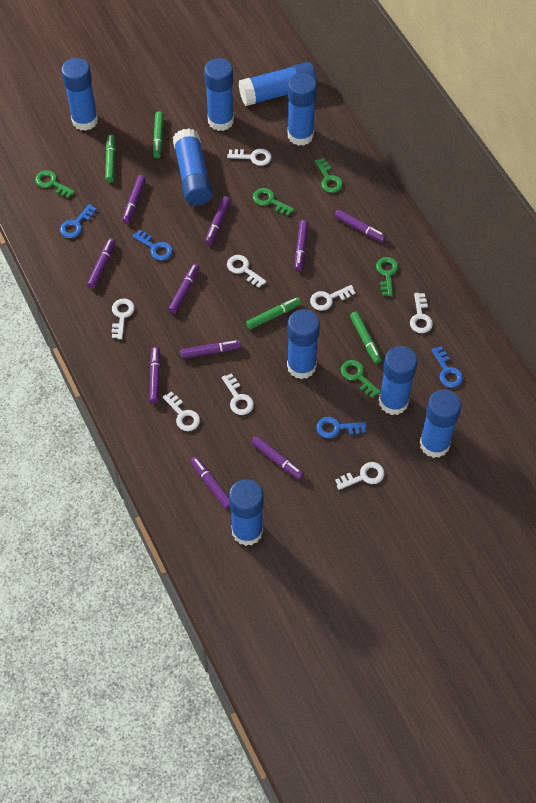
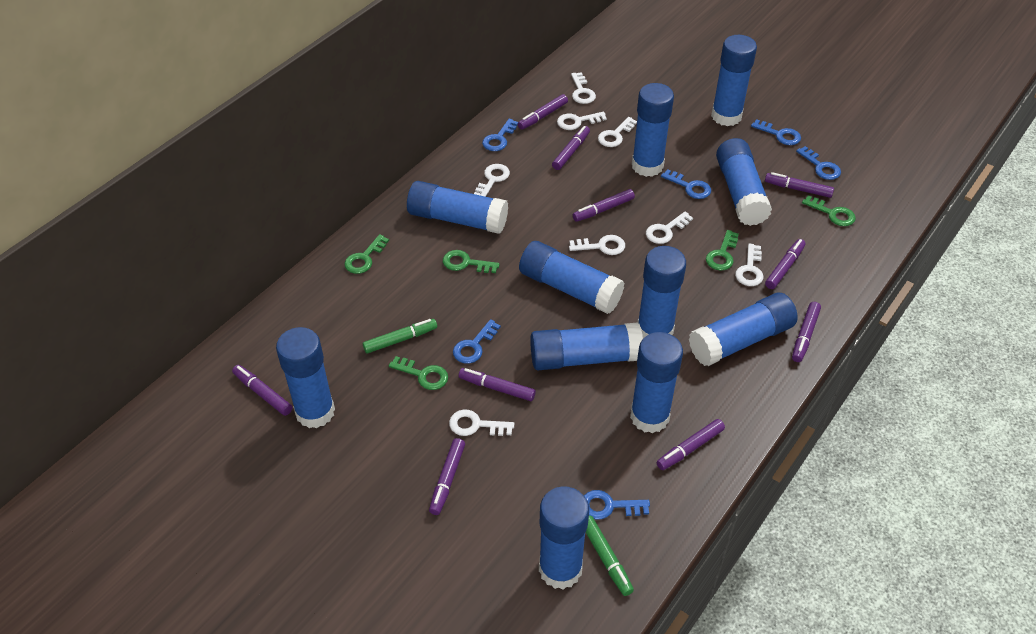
blue glue stick: [61,58,98,131] [173,128,213,206] [204,58,234,131] [229,479,264,546] [239,62,317,106] [287,309,320,379] [288,73,317,146] [379,346,418,415] [419,389,462,458] = 9 -> [276,327,335,428] [407,181,508,234] [519,241,625,314] [530,322,643,370] [539,486,589,589] [630,332,683,433] [632,83,674,177] [638,246,686,339] [689,293,798,366] [711,35,757,126] [716,138,772,226] = 11
blue key: [60,204,97,238] [132,230,173,261] [316,417,366,438] [431,346,463,388] = 4 -> [453,319,501,364] [482,119,518,151] [584,490,650,519] [661,169,711,199] [751,119,801,145] [796,146,841,180] = 6
green marker: [105,134,115,182] [153,111,164,158] [246,297,301,329] [350,311,382,364] = 4 -> [363,319,437,354] [586,515,634,596] = 2

